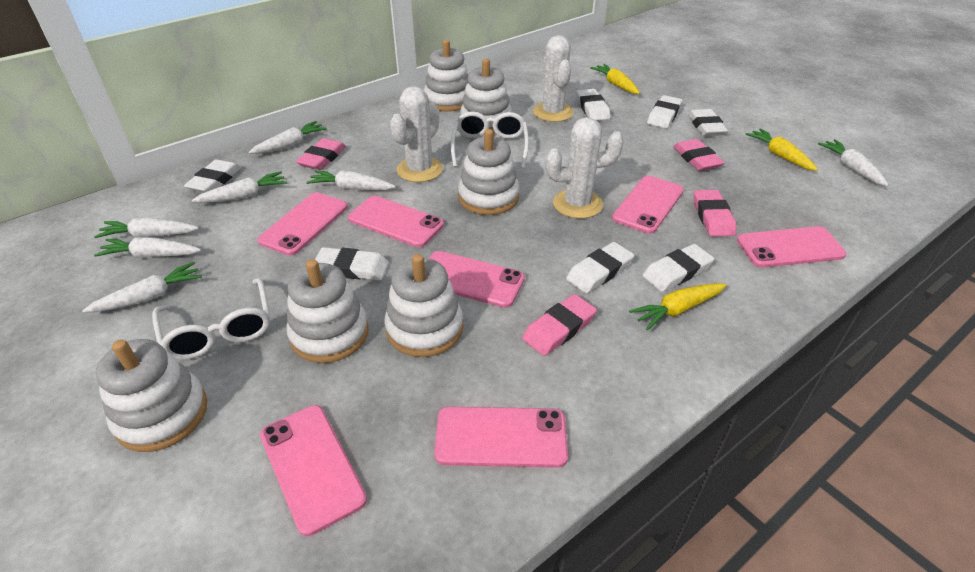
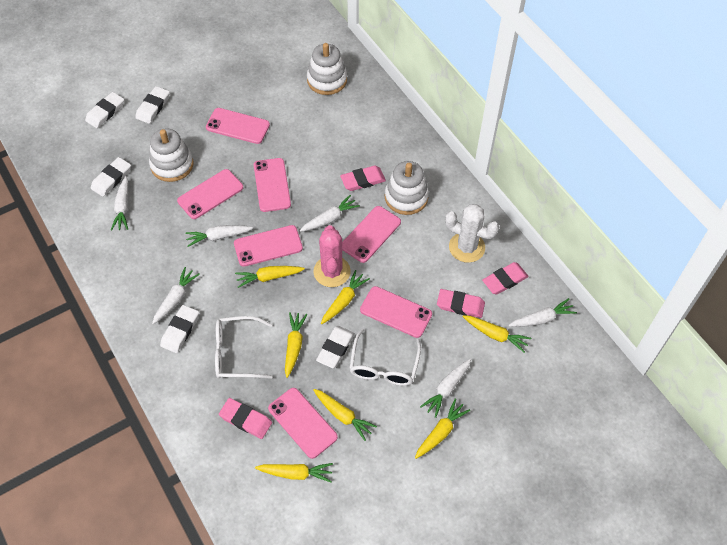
pink cactus: none = 0 -> [313,225,351,287] = 1
white cactus: [390,86,443,182] [533,35,574,122] [545,117,624,219] = 3 -> [445,204,499,263] = 1
white carrot: [82,262,202,313] [94,218,199,238] [94,237,201,258] [192,171,287,203] [248,121,327,154] [307,170,396,190] [818,139,889,186] = 7 -> [111,176,128,230] [152,267,200,324] [185,225,253,247] [300,195,360,232] [420,359,471,418] [509,298,577,327] = 6
white eraser: [184,159,242,193] [315,247,389,280] [566,242,634,293] [576,89,611,121] [642,244,714,292] [647,95,683,128] [688,109,728,136] = 7 -> [85,92,124,128] [91,157,131,197] [135,86,170,124] [160,305,199,353] [316,326,355,368] = 5
white stacking toy: [96,339,207,452] [286,259,369,363] [385,254,463,357] [424,40,468,111] [458,129,519,215] [460,59,512,133] = 6 -> [149,128,193,182] [307,43,347,95] [385,161,429,215] = 3
yellow carrot: [590,64,640,94] [629,283,727,330] [746,128,818,171] = 3 -> [235,266,305,288] [255,463,333,482] [285,312,308,378] [313,389,377,441] [321,270,370,324] [415,399,470,459] [462,315,531,353] = 7

